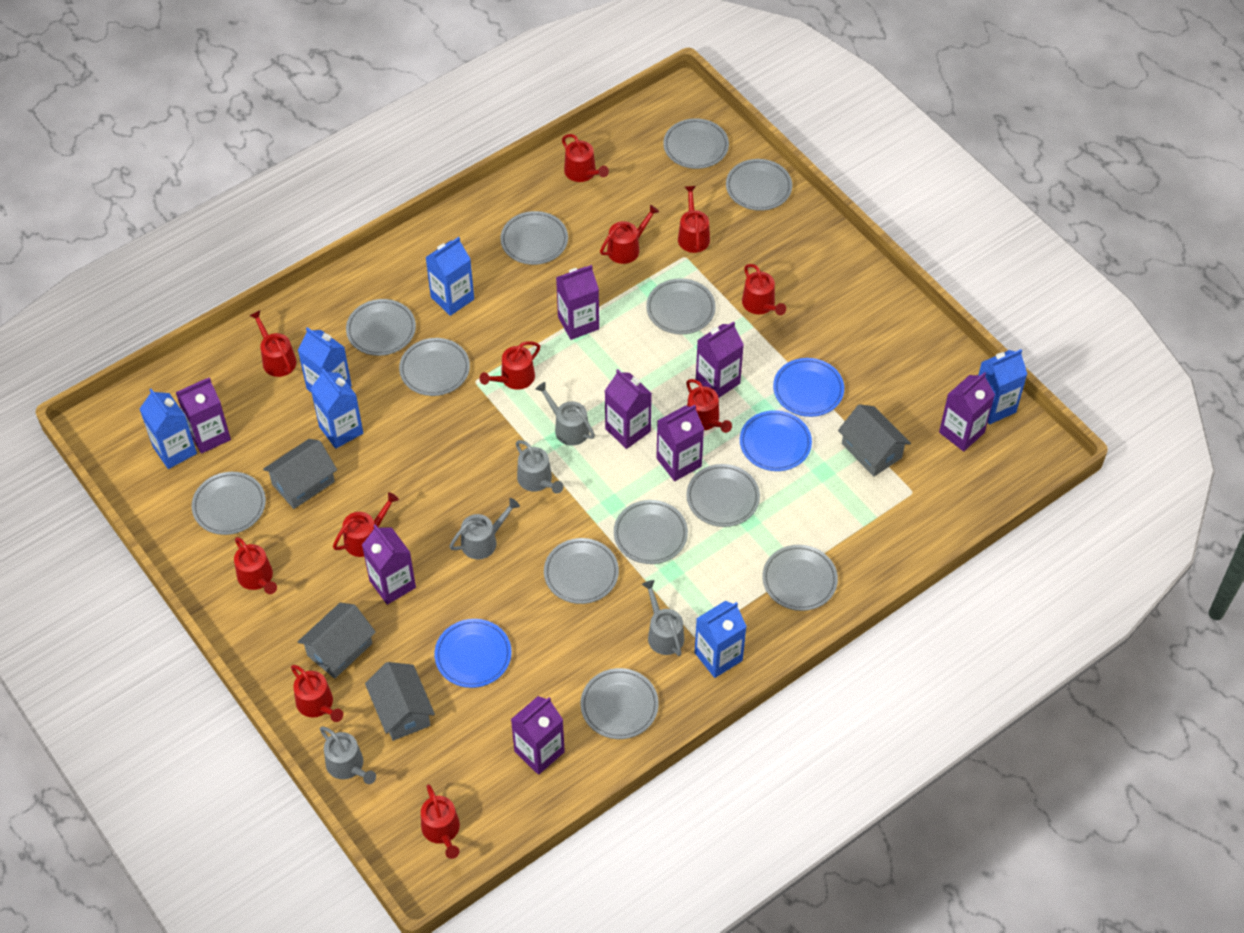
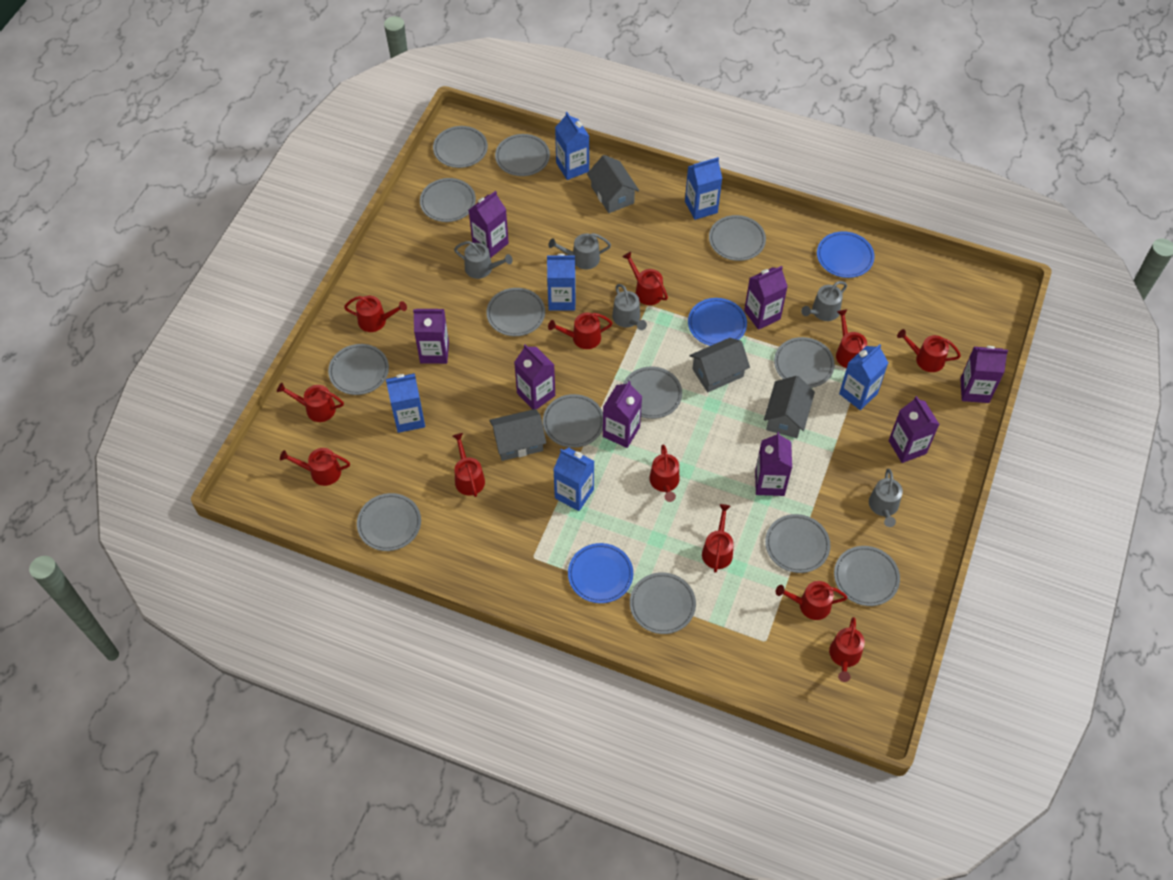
grey plate: [192,472,266,535] [346,299,416,356] [399,338,470,396] [500,211,568,265] [544,538,619,604] [581,668,659,739] [614,500,688,564] [646,278,716,334] [663,118,729,169] [686,464,760,527] [726,159,792,211] [762,545,838,611] = 12 -> [328,344,389,395] [357,493,421,551] [420,178,476,222] [433,126,488,168] [486,288,545,336] [495,134,550,176] [543,394,603,448] [623,366,682,419] [630,572,696,634] [709,215,766,261] [765,514,830,573] [774,337,835,388] [834,546,900,606] = 13
red watering can: [234,537,277,594] [249,310,296,377] [291,665,343,722] [333,492,399,557] [421,784,460,859] [480,341,540,390] [562,134,609,182] [600,205,659,264] [678,186,710,253] [686,379,732,433] [742,264,786,315] = 11 -> [277,383,344,422] [280,448,350,486] [344,296,407,332] [453,433,485,497] [548,313,612,349] [623,252,668,305] [649,444,679,502] [702,504,733,573] [776,581,848,620] [829,617,865,682] [836,310,867,368] [897,329,961,372] = 12

